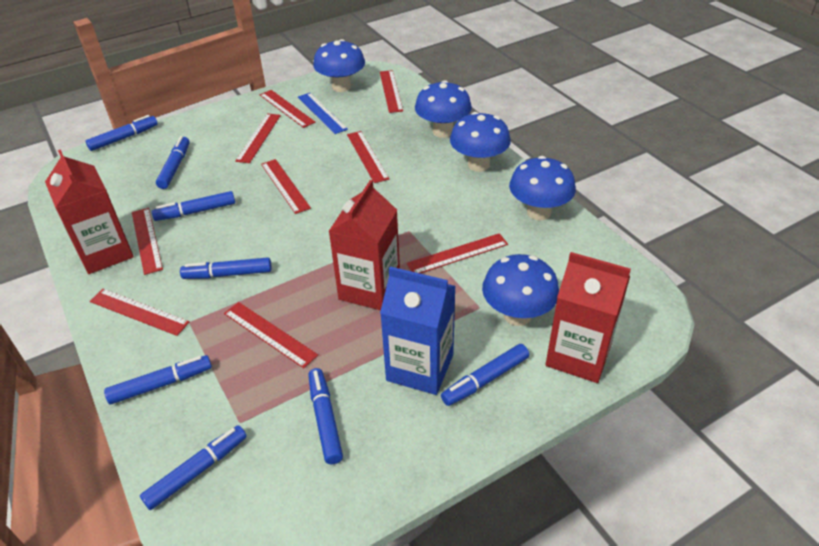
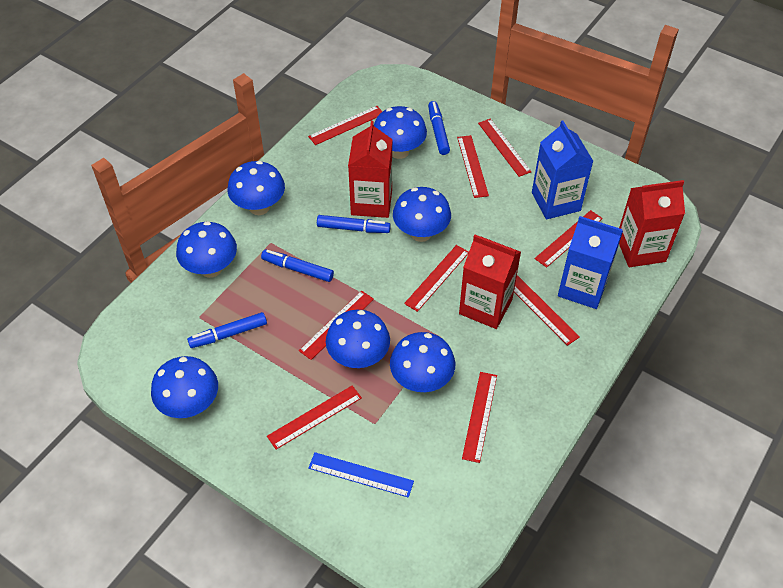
blue carton: [380,267,456,395] = 1 -> [532,121,593,219] [558,216,623,309] = 2
blue marker: [86,115,158,151] [104,355,212,404] [140,425,247,510] [151,191,235,221] [156,136,190,189] [180,257,272,279] [308,368,343,464] [441,344,529,406] = 8 -> [187,312,267,348] [261,249,334,282] [317,215,391,233] [428,101,450,155] = 4
blue mushroom: [313,39,365,92] [415,80,472,138] [450,112,511,172] [482,254,559,326] [509,156,576,220] = 5 -> [151,356,218,418] [176,221,237,278] [227,161,285,215] [326,310,390,368] [374,106,427,159] [390,332,455,392] [393,187,451,242] = 7

